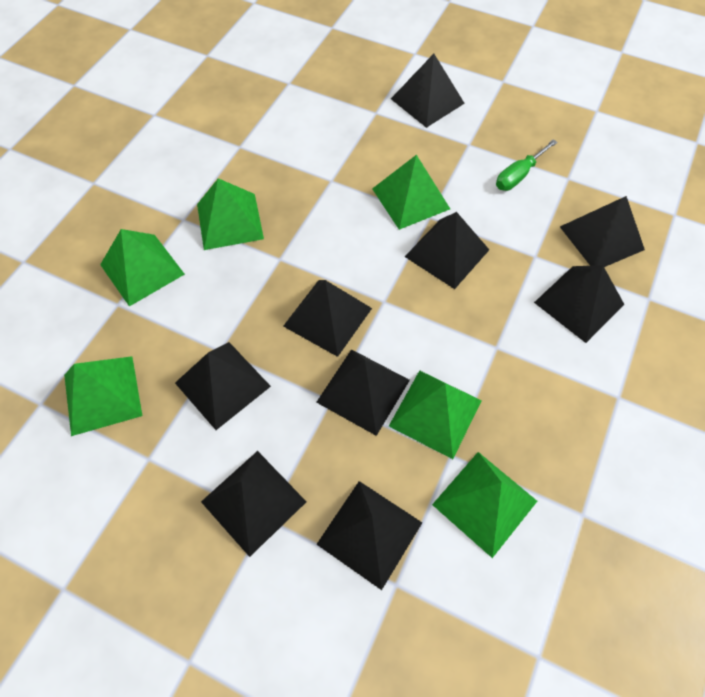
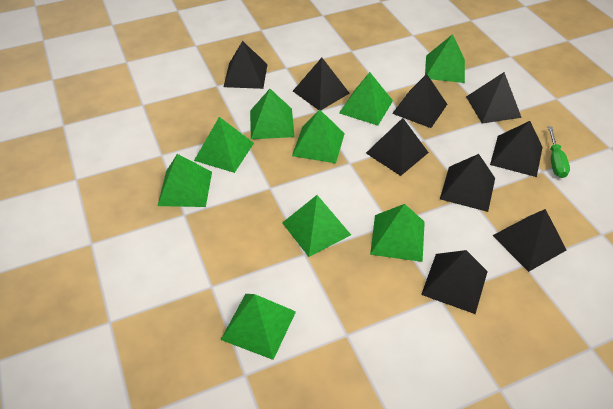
green pyramid: [64,356,142,436] [100,229,185,306] [197,178,264,250] [372,155,450,230] [389,370,482,459] [432,452,537,558] = 6 -> [158,154,212,207] [194,117,254,173] [221,294,296,360] [250,89,295,139] [282,195,351,257] [292,109,345,163] [339,72,393,126] [370,204,425,262] [425,34,465,83] = 9

